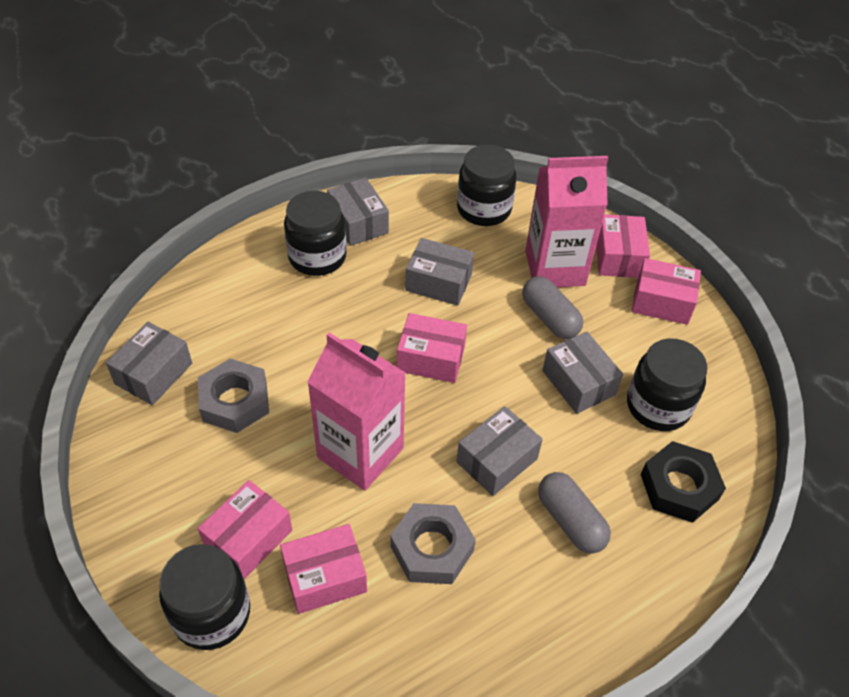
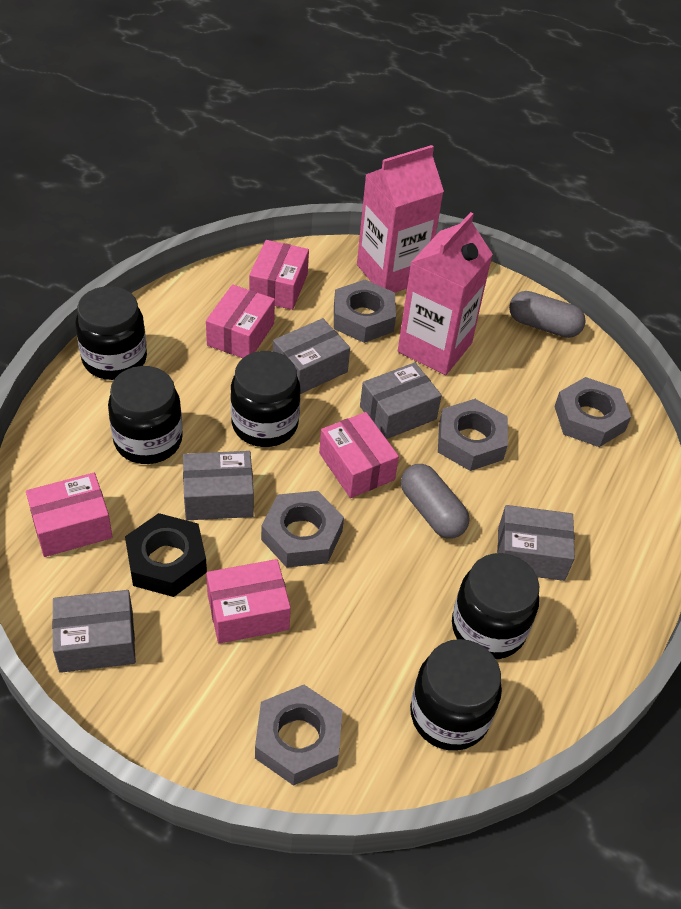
black jar: [159,544,250,650] [284,191,347,276] [457,145,517,226] [627,338,708,431] = 4 -> [76,286,147,380] [108,366,183,464] [231,351,301,447] [410,639,502,751] [452,553,539,659] = 5
grey nut: [198,358,269,433] [390,503,476,584] = 2 -> [255,685,342,786] [261,491,344,568] [334,280,396,343] [438,399,508,471] [554,377,631,447] = 5

